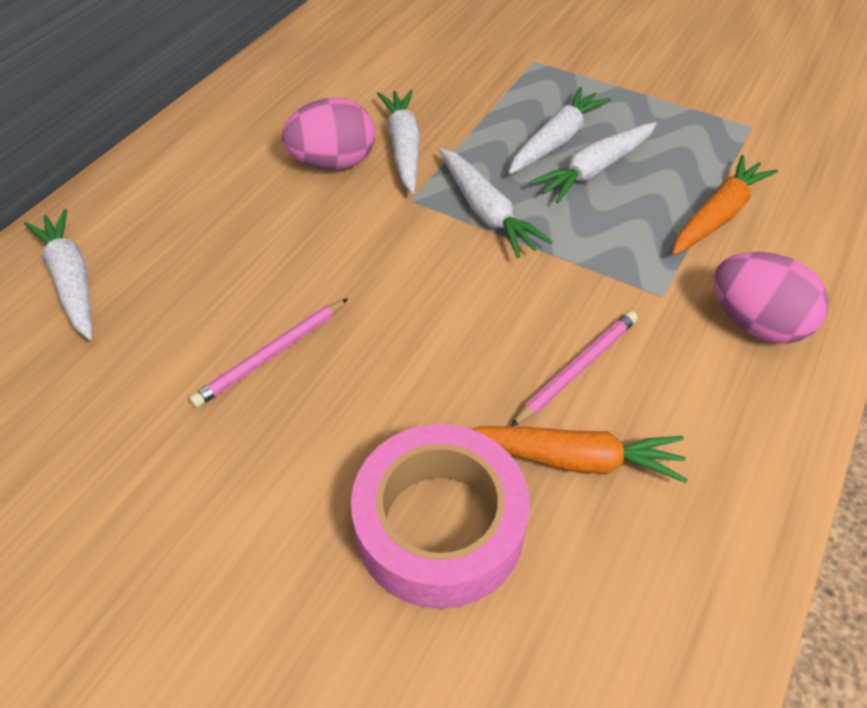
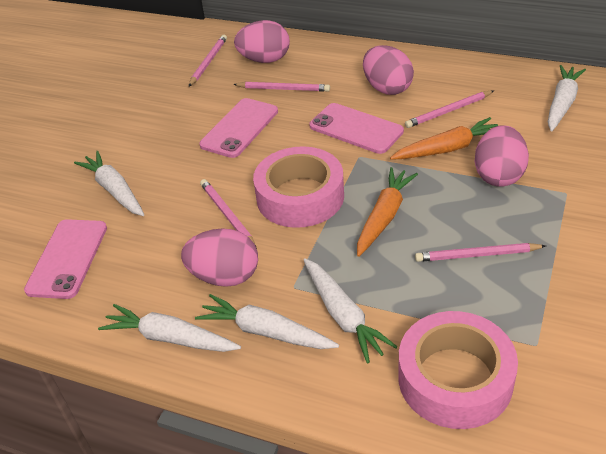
pink egg: [282,97,375,170] [714,252,829,344] = 2 -> [181,228,258,287] [234,20,290,63] [363,45,414,95] [475,125,529,187] = 4
pink pencil: [189,298,348,408] [511,311,638,426] = 2 -> [189,35,227,86] [200,179,257,249] [233,82,330,92] [405,91,494,128] [415,243,546,262] = 5
pink phone: none = 0 -> [24,219,107,299] [199,98,278,158] [309,103,404,154] = 3
pink tape: [351,424,529,609] = 1 -> [253,146,344,228] [398,311,518,429] = 2

